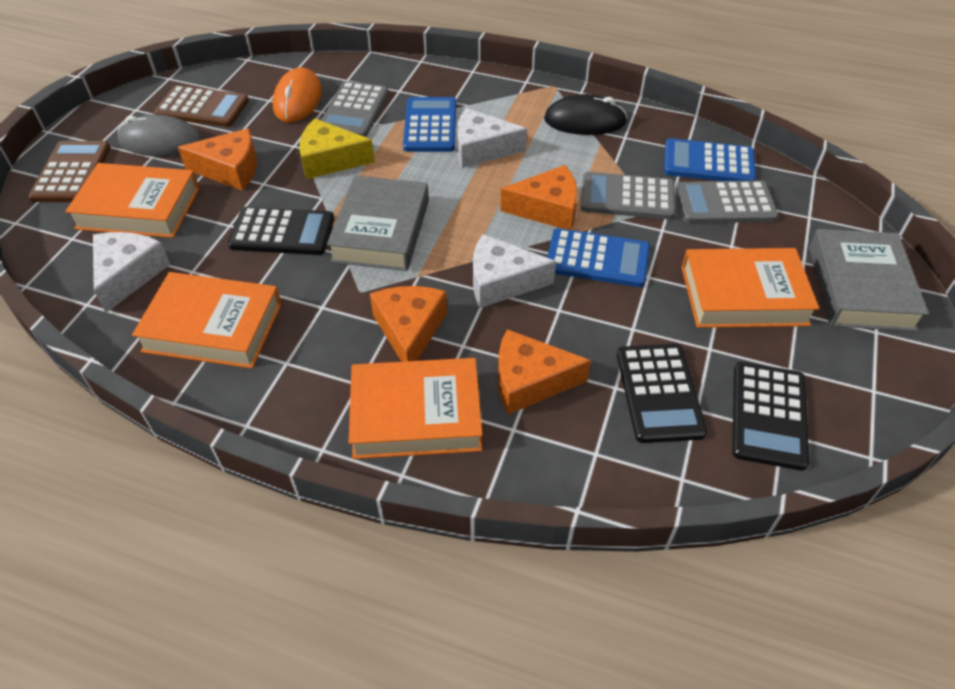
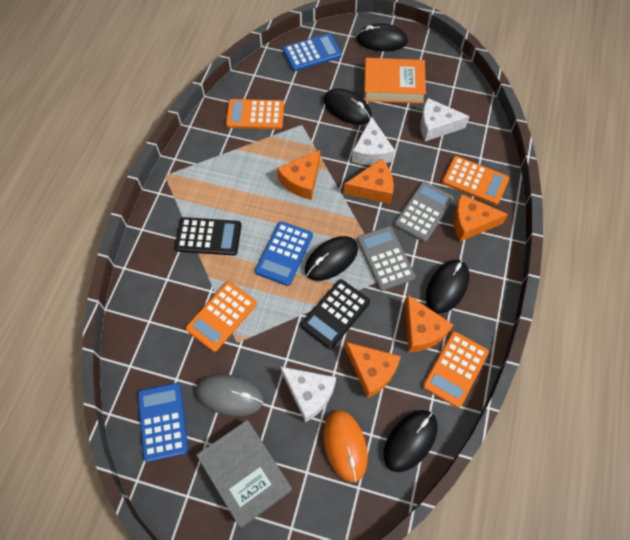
black calculator: [228,207,334,255] [617,344,707,443] [732,362,809,471] = 3 -> [175,217,241,256] [301,279,370,349] = 2
black mouse: [544,94,628,135] = 1 -> [305,236,358,281] [323,89,372,125] [356,23,408,51] [383,410,438,472] [426,259,469,314] = 5
brown calculator: [28,141,111,202] [154,85,249,127] = 2 -> none = 0
grey book: [327,175,429,271] [809,229,929,331] = 2 -> [197,420,292,528] = 1
grey calculator: [321,81,388,137] [581,172,675,219] [675,181,778,223] = 3 -> [357,226,415,291] [394,181,454,242] = 2
orange book: [65,163,200,238] [132,272,282,369] [349,358,483,459] [681,248,819,328] = 4 -> [364,58,426,103] = 1
orange calculator: none = 0 -> [186,281,257,352] [226,99,284,129] [423,331,489,408] [442,156,509,205] = 4
orange cheese: [178,128,257,191] [370,286,447,362] [498,329,591,415] [500,165,578,230] = 4 -> [277,150,320,200] [344,159,394,204] [345,342,401,399] [405,294,453,352] [453,194,508,242] = 5
yellow cheese: [300,118,375,179] = 1 -> none = 0

